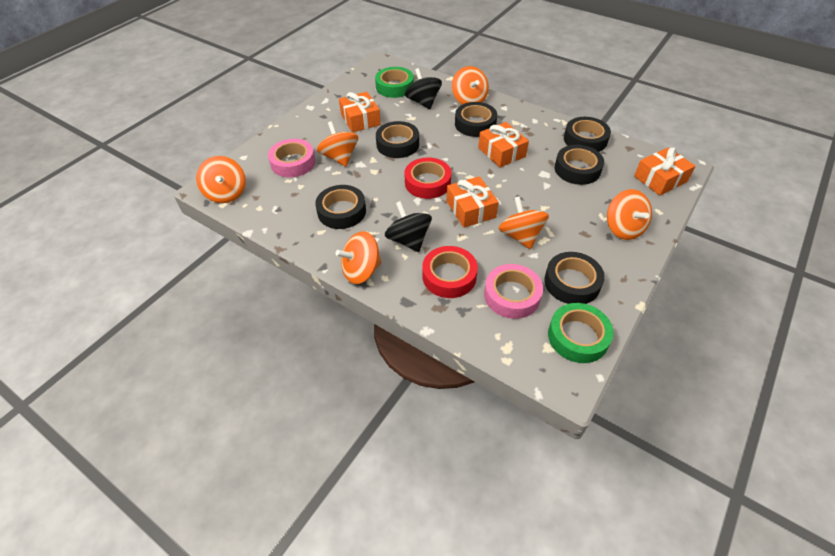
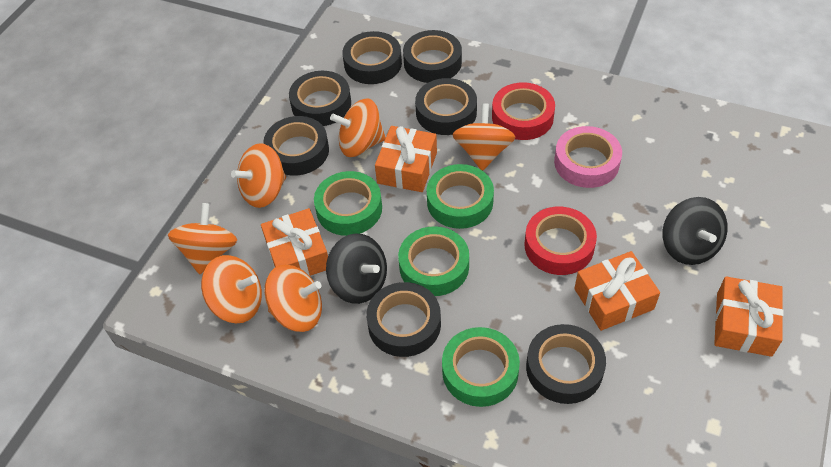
black tape: [315,185,366,229] [376,121,419,158] [455,102,497,137] [544,252,605,304] [555,145,604,185] [564,117,611,152] = 6 -> [263,116,329,175] [289,71,351,126] [343,31,402,84] [366,282,441,357] [403,30,462,83] [415,78,477,135] [526,324,606,404] = 7
green tape: [375,67,414,98] [548,303,614,363] = 2 -> [314,171,382,236] [398,226,469,296] [426,164,494,229] [442,327,520,407] = 4
pink tape: [268,139,315,177] [484,264,543,319] = 2 -> [554,126,622,188] = 1

